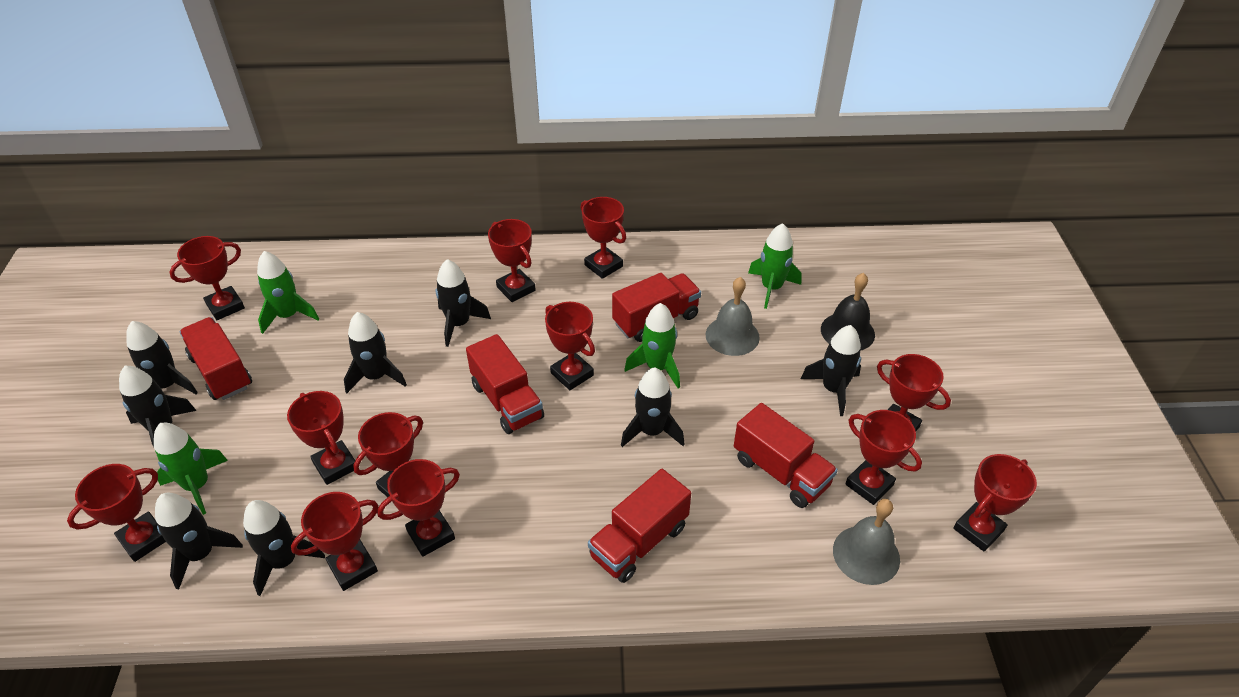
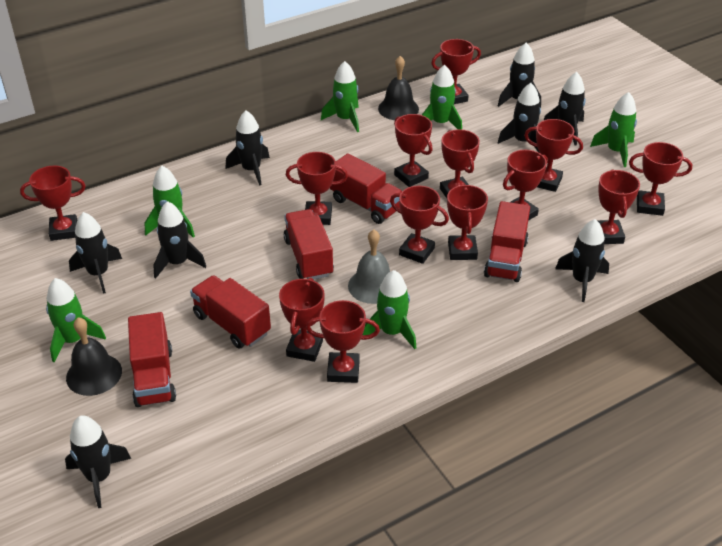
black bell: [821,273,875,351] = 1 -> [66,317,122,396] [378,56,419,120] = 2
green rocket: [154,423,228,515] [257,251,319,334] [624,303,680,388] [748,223,802,309] = 4 -> [46,278,106,362] [145,166,195,238] [321,61,359,132] [363,270,416,349] [422,65,462,130] [590,92,637,167] = 6
grey bell: [706,277,760,356] [833,499,900,585] = 2 -> [348,229,390,304] = 1
red trophy: [67,464,166,562] [169,236,245,320] [287,391,355,485] [291,492,379,591] [353,412,423,497] [377,459,460,557] [488,219,536,302] [545,302,595,390] [581,197,626,279] [845,410,922,505] [877,354,951,431] [953,454,1037,552] = 12 -> [20,166,86,241] [279,278,325,362] [286,152,348,225] [306,300,380,383] [390,186,449,264] [394,114,432,187] [431,39,481,104] [440,129,480,198] [447,184,488,260] [503,150,548,221] [524,119,583,192] [597,169,640,244] [629,142,692,216] = 13

